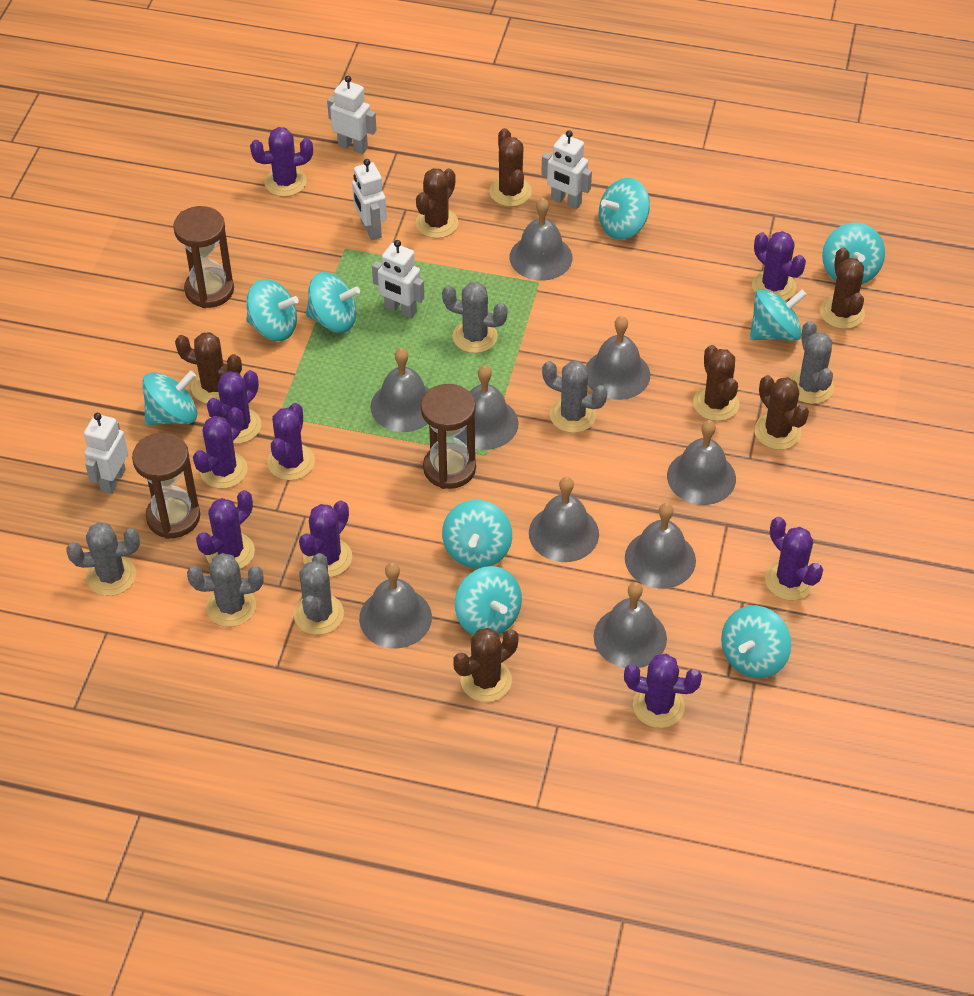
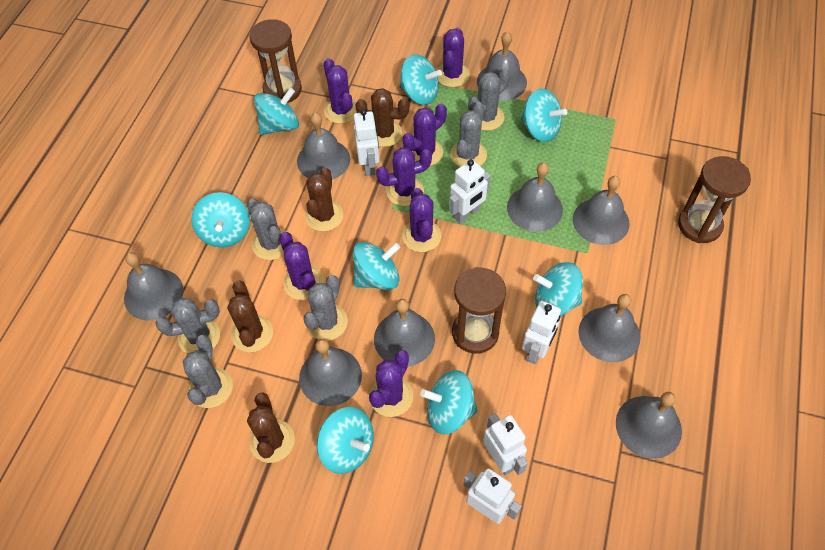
brown cactus: [175,332,242,403] [415,168,458,238] [453,628,518,702] [489,128,532,207] [693,345,739,421] [754,375,809,450] [820,247,865,329] = 7 -> [227,281,273,352] [247,393,295,463] [305,168,343,232] [355,88,409,147] = 4
purple cactus: [193,407,248,489] [196,490,255,569] [207,370,261,444] [250,127,313,197] [267,403,315,480] [299,500,352,577] [624,654,702,728] [752,231,806,301] [765,517,823,600] = 9 -> [279,232,324,300] [324,58,357,124] [369,350,413,417] [376,147,432,206] [402,104,447,166] [402,188,441,252] [436,28,470,87] = 7
turquoise spinning top: [142,371,197,425] [246,279,299,341] [306,272,360,333] [442,500,512,568] [455,566,522,635] [599,178,650,240] [721,605,792,678] [750,289,807,341] [822,222,885,285] = 9 -> [191,192,250,248] [254,88,299,135] [317,407,374,474] [353,242,400,290] [399,54,442,105] [420,370,478,434] [521,88,567,142] [533,262,583,316] = 8

